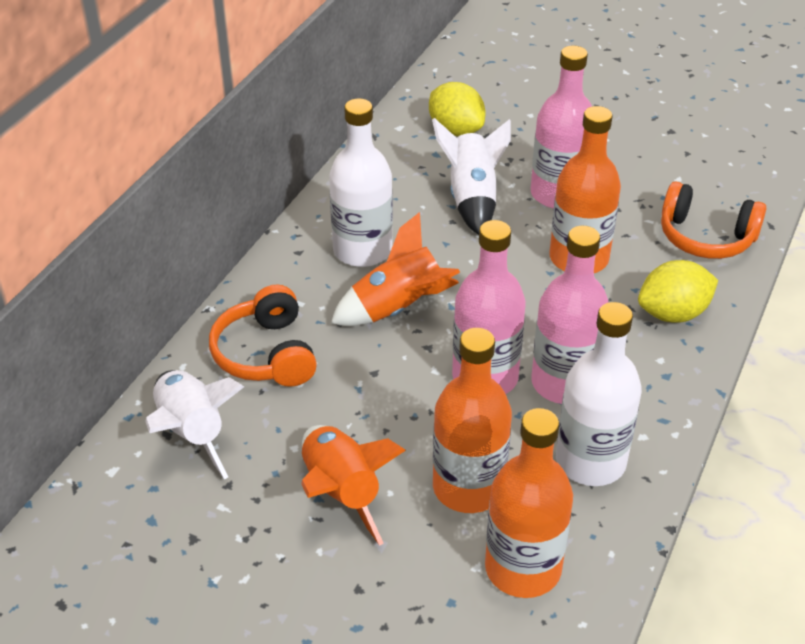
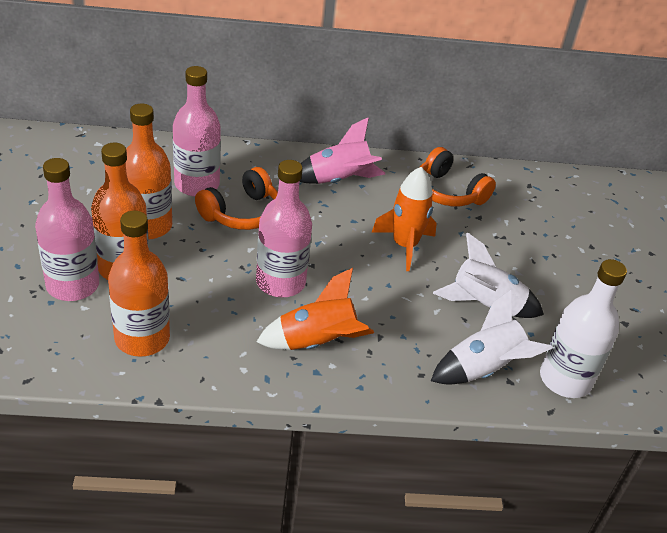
pink rocket: none = 0 -> [300,117,385,184] = 1
white bottle: [329,98,393,267] [556,302,642,486] = 2 -> [540,259,627,398] = 1
yellow lemon: [429,82,485,136] [638,260,718,323] = 2 -> none = 0

